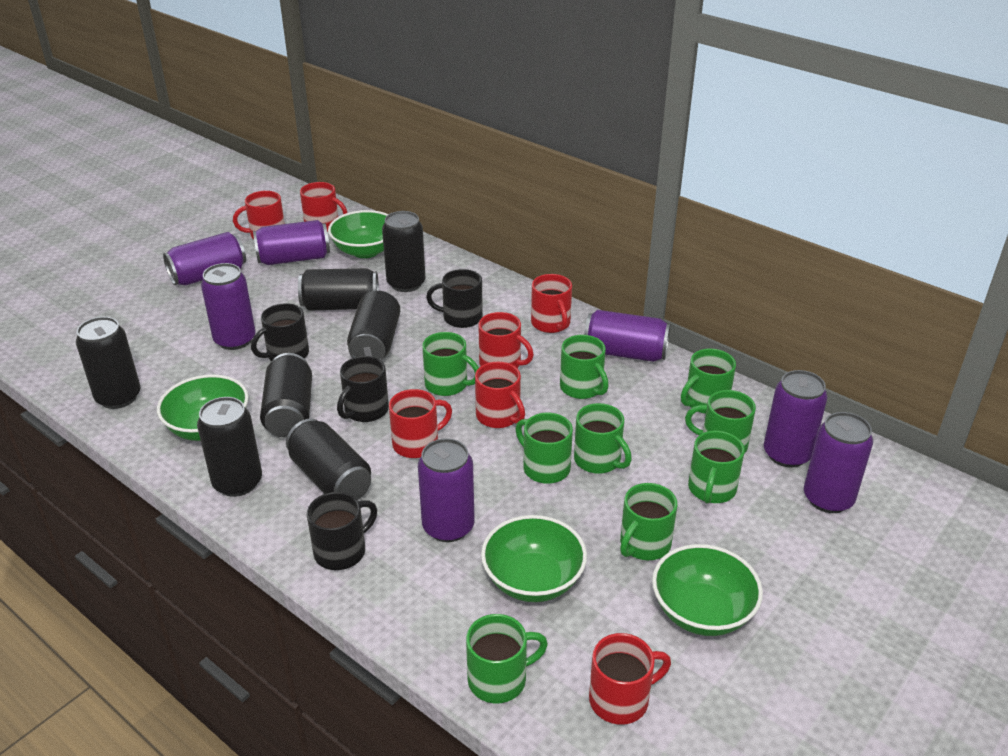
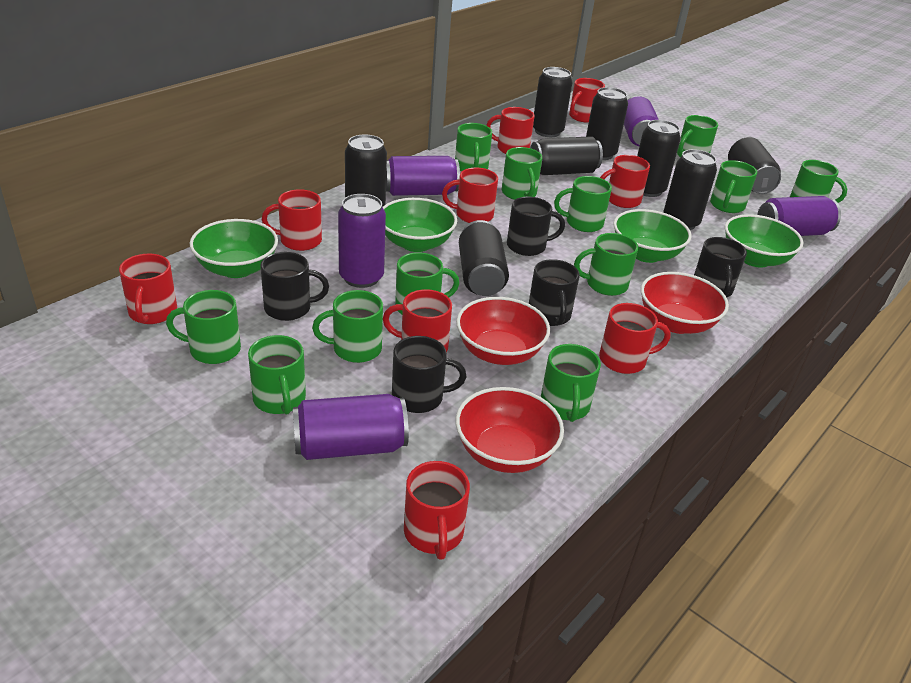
black can: [76,317,141,409] [197,397,262,497] [260,353,312,438] [286,418,371,500] [298,268,379,311] [347,290,400,361] [382,211,426,292] = 7 -> [345,135,387,207] [459,220,509,296] [530,136,603,175] [533,67,572,137] [586,87,628,160] [637,120,681,197] [663,149,717,230] [728,137,781,194] = 8
black mug: [251,303,309,361] [307,492,377,570] [337,356,389,422] [426,269,483,328] = 4 -> [260,252,329,321] [392,336,466,413] [507,196,565,256] [529,259,580,326] [694,237,747,297] = 5
green mug: [422,332,479,396] [466,614,548,703] [515,413,573,484] [560,335,609,399] [574,403,632,474] [620,483,677,560] [681,349,736,414] [685,390,756,454] [688,431,745,504] = 9 -> [166,290,241,364] [248,335,306,415] [312,290,383,363] [395,252,460,314] [455,123,492,172] [502,147,542,200] [541,344,601,422] [554,176,612,232] [574,233,638,296] [677,115,718,157] [710,160,757,213] [790,160,847,203] = 12
purple can: [163,232,246,286] [201,263,256,350] [253,220,330,265] [418,438,475,542] [584,310,671,362] [764,370,827,468] [804,412,873,513] = 7 -> [293,394,409,460] [338,194,386,288] [386,156,460,196] [624,96,659,146] [757,196,841,236] = 5
red bowl: none = 0 -> [456,297,550,365] [456,387,564,473] [641,272,729,334] = 3
red mug: [233,191,285,239] [300,182,347,232] [389,389,452,458] [475,362,525,428] [479,312,534,368] [531,274,572,333] [589,633,671,725] = 7 -> [119,254,177,324] [262,189,322,251] [383,289,452,353] [404,461,470,560] [442,168,498,223] [486,107,535,154] [569,78,605,123] [599,303,671,374] [600,155,650,208] = 9

